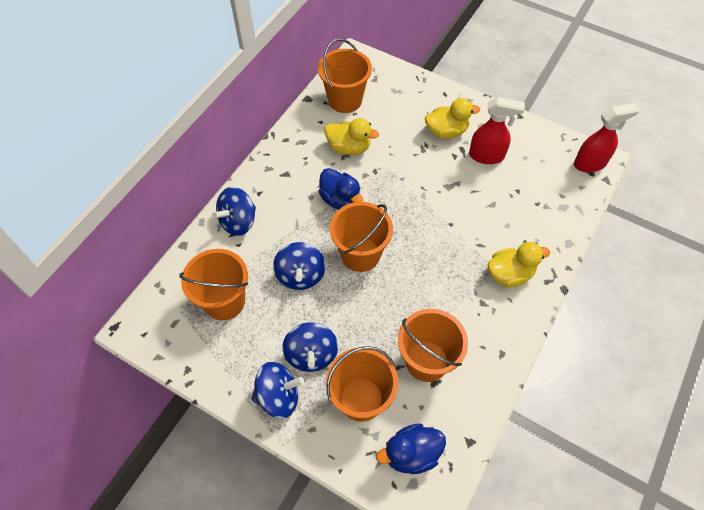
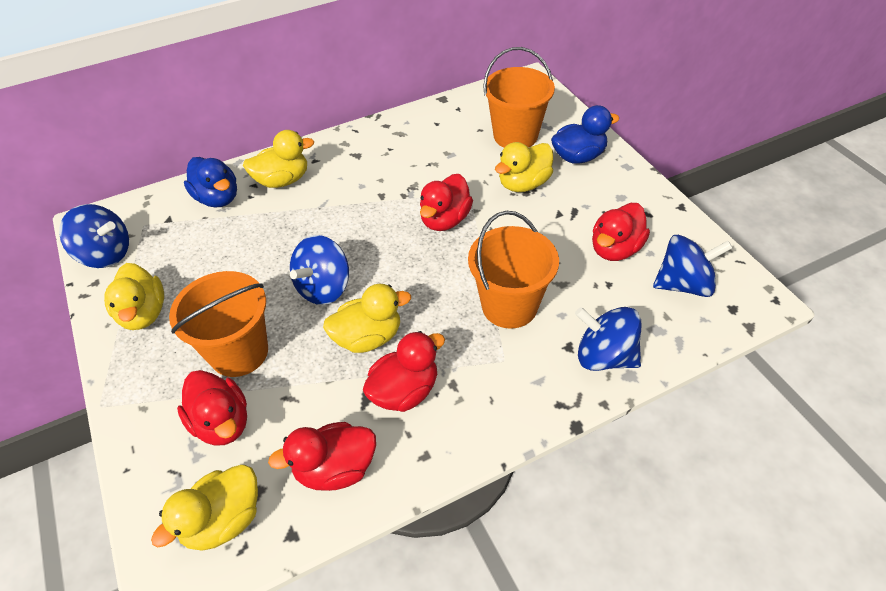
orange bucket: [179,249,248,320] [318,38,372,113] [326,346,398,422] [330,202,393,272] [398,309,468,382] = 5 -> [169,271,268,377] [468,211,559,329] [483,47,555,148] = 3
red duck: none = 0 -> [177,370,247,446] [268,422,376,491] [363,331,445,412] [420,174,473,231] [592,203,650,261] = 5
red spray bottle: [469,97,525,164] [574,103,640,173] = 2 -> none = 0
yellow duck: [324,118,379,155] [425,98,480,139] [488,242,550,288] = 3 -> [104,263,164,330] [151,465,258,551] [243,130,314,188] [323,284,411,353] [495,142,553,192] = 5

